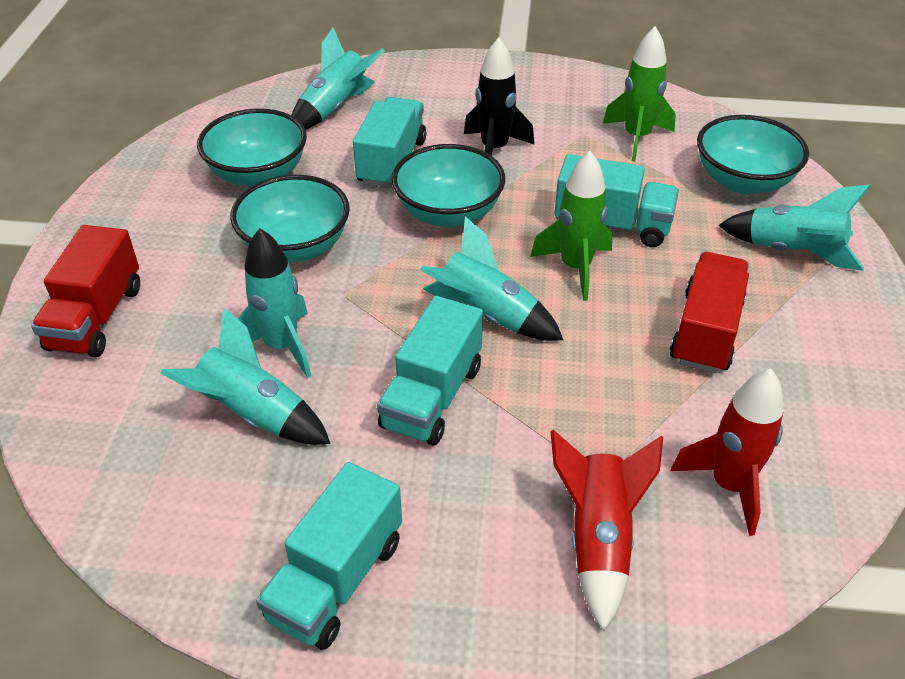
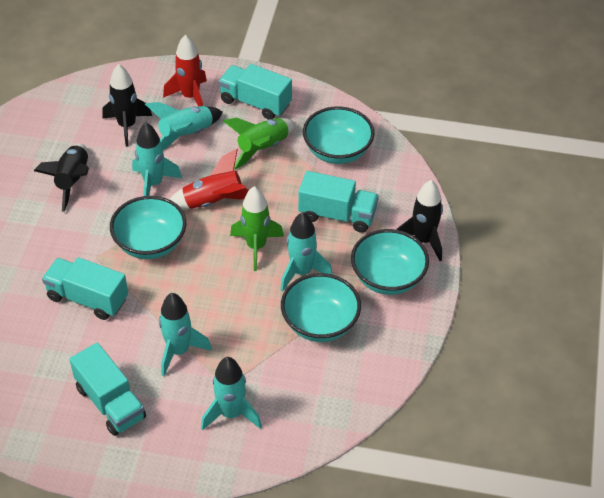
black rocket: [464,37,534,155] = 1 -> [34,143,89,212] [102,64,152,147] [396,180,443,261] = 3
red truck: [31,225,140,357] [670,252,749,373] = 2 -> none = 0

